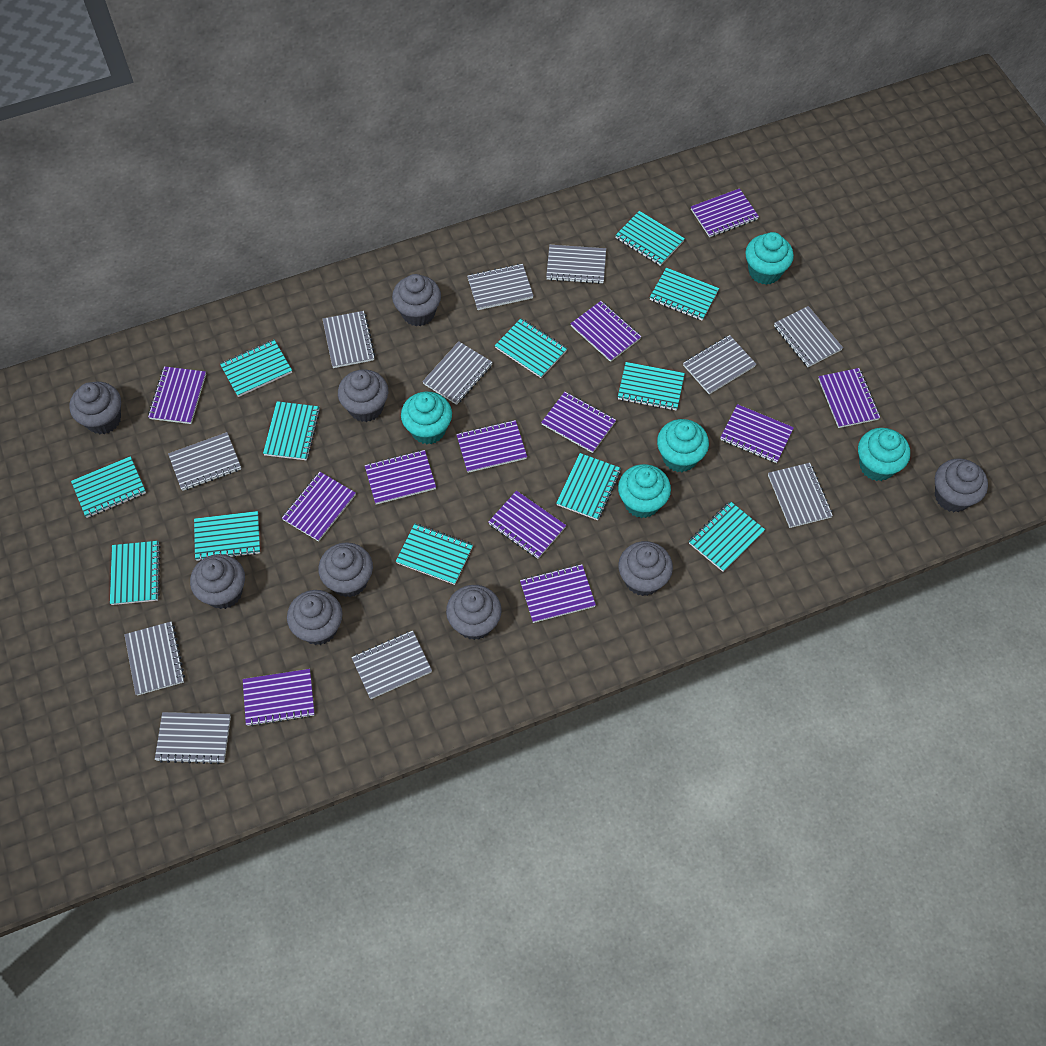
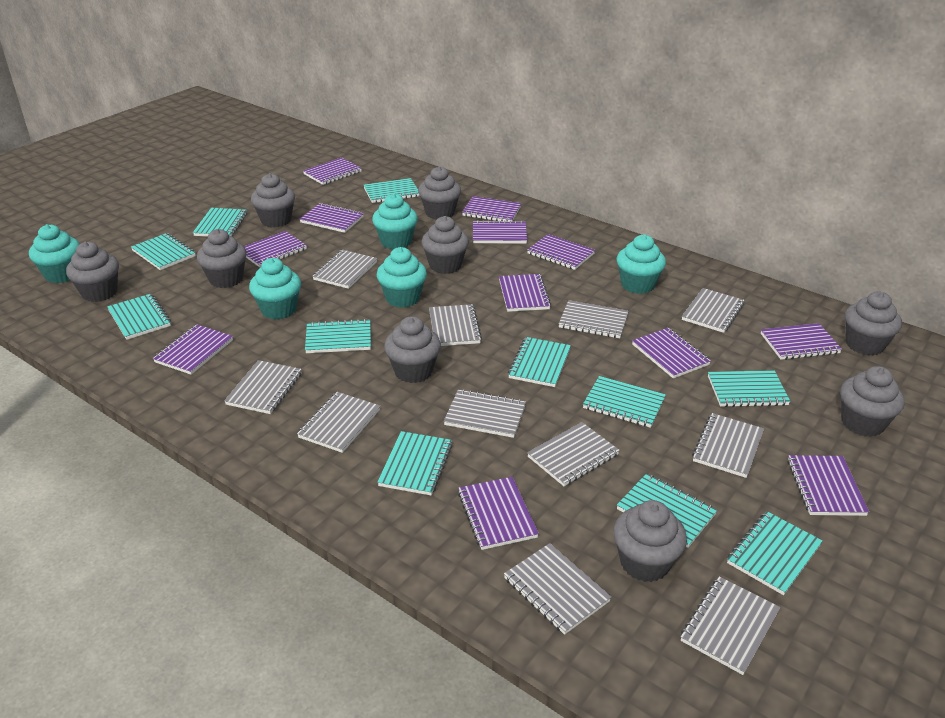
turquoise notebook: [71,456,146,518] [110,541,161,605] [194,511,260,561] [220,340,292,397] [263,401,320,460] [396,523,473,585] [495,318,567,378] [556,453,621,520] [615,211,685,266] [618,362,685,411] [650,268,719,320] [689,501,765,572] = 12 -> [107,294,171,340] [131,233,196,270] [193,208,247,237] [305,319,371,353] [364,178,420,203] [377,431,453,495] [508,337,571,387] [583,376,666,428] [617,473,717,548] [708,371,790,407] [727,511,823,595] = 11

